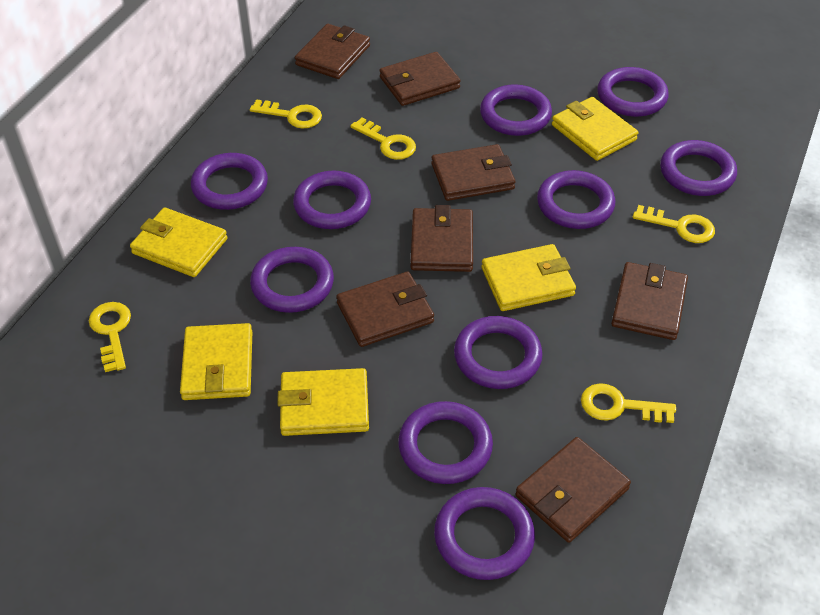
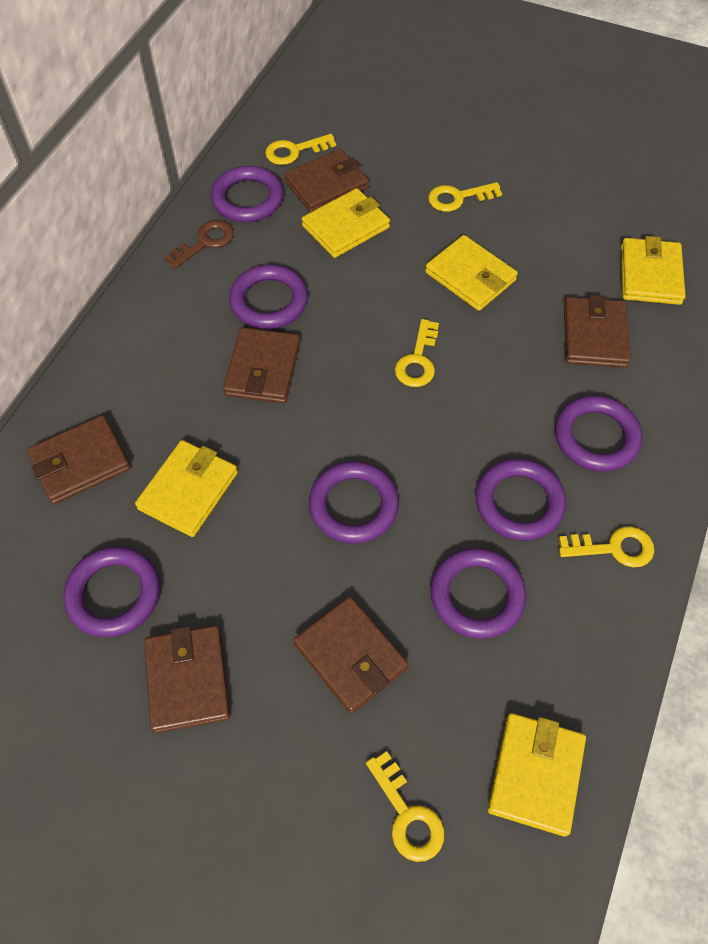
brown key: none = 0 -> [164,220,234,269] = 1
brown wallet: [295,24,370,79] [336,271,434,347] [379,52,460,106] [411,205,473,272] [431,144,515,201] [515,437,631,543] [611,262,688,340] = 7 -> [27,415,130,504] [144,625,230,733] [223,327,300,404] [284,149,369,212] [294,596,408,714] [564,295,631,368] = 6
purple ring: [191,153,268,210] [250,247,334,313] [293,171,371,229] [398,401,493,484] [434,487,535,580] [454,316,543,389] [480,84,552,136] [537,170,615,229] [597,67,669,117] [660,140,737,196] = 10 -> [63,546,160,637] [211,166,284,222] [229,265,308,329] [309,461,399,544] [430,548,526,639] [475,459,566,541] [555,395,642,472] = 7

